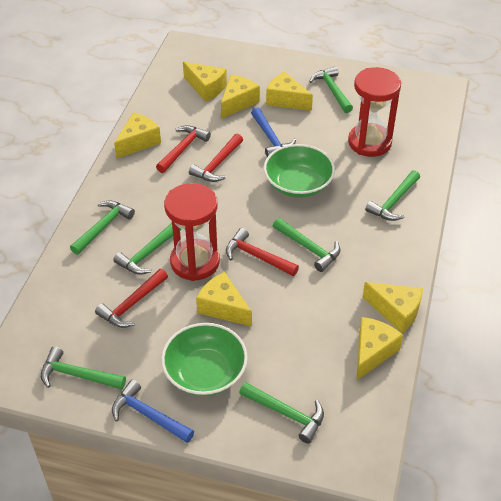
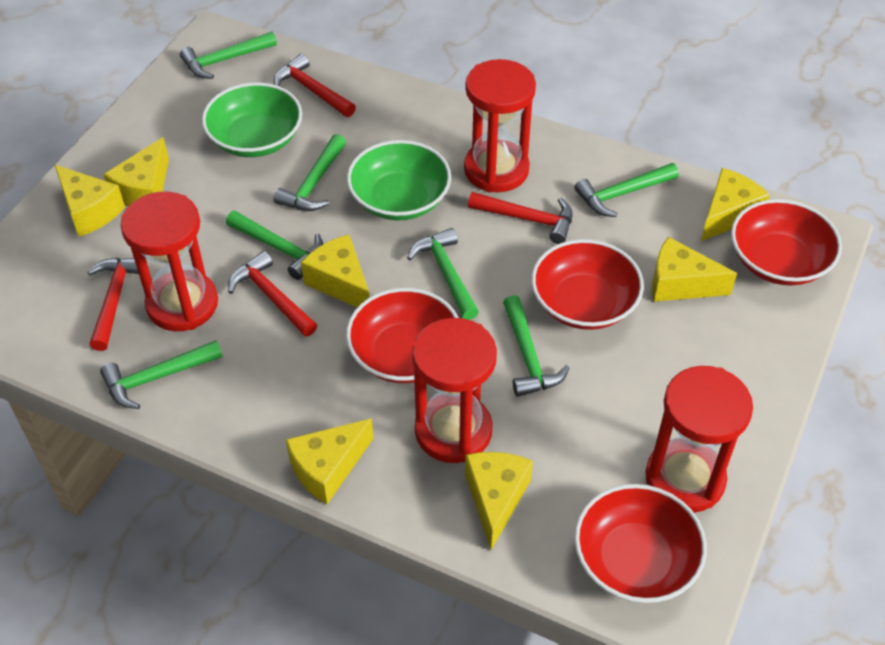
blue hammer: [112,380,194,443] [251,107,296,157] = 2 -> none = 0
red bowl: none = 0 -> [346,288,459,383] [531,239,644,330] [575,484,707,603] [731,199,842,285] = 4
red hourglass: [164,183,220,281] [348,67,401,157] = 2 -> [120,192,218,331] [412,318,497,463] [464,59,536,193] [645,366,753,513] = 4

